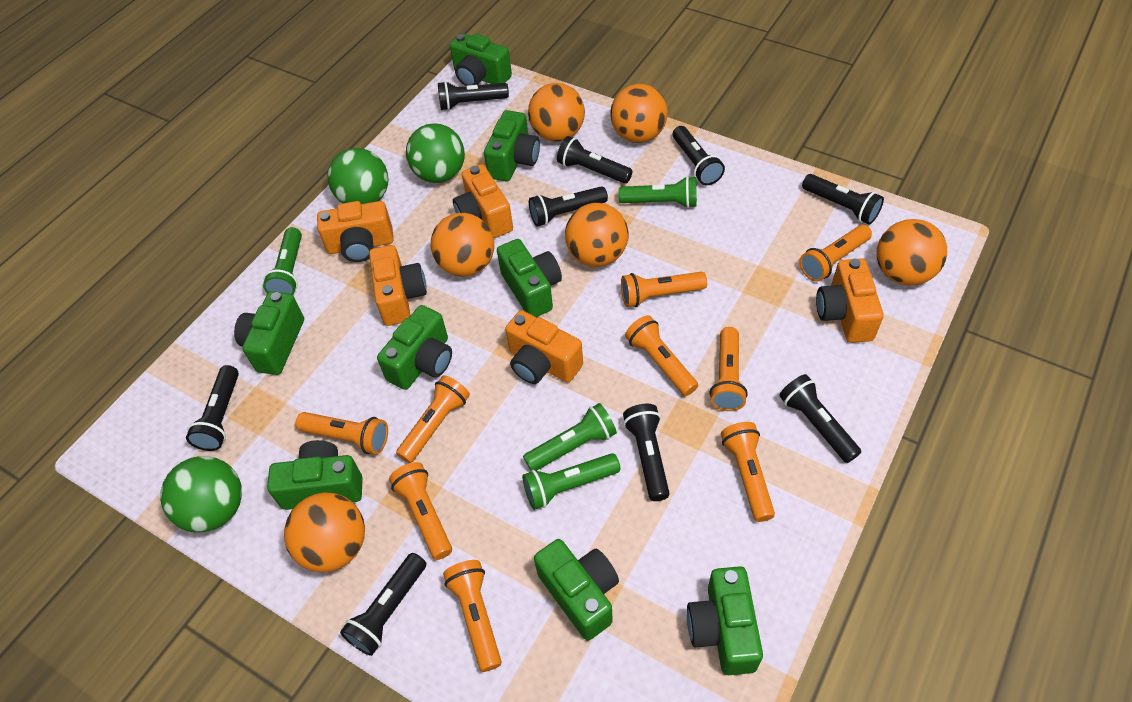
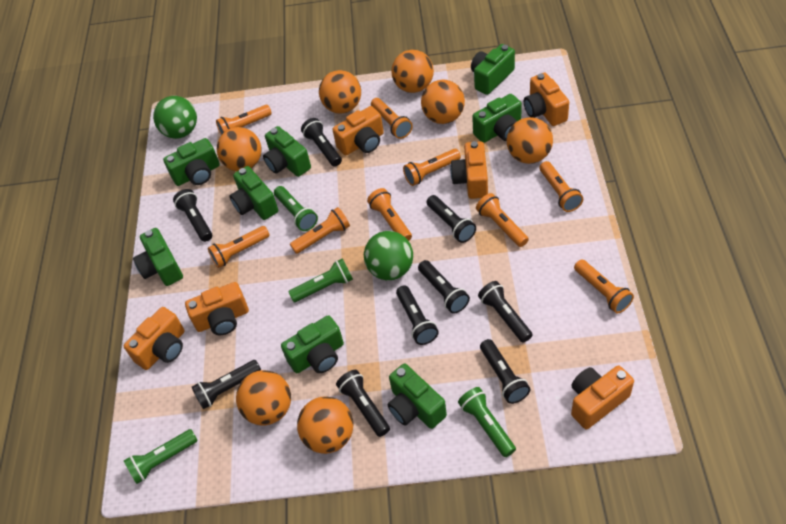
green ball: [160,456,242,533] [327,148,389,204] [406,123,465,183] = 3 -> [153,96,197,139] [364,231,413,280] = 2
orange ball: [284,493,365,572] [431,213,494,276] [528,83,585,142] [565,203,628,267] [610,84,668,143] [876,219,947,286] = 6 -> [217,127,262,171] [236,370,291,426] [297,396,353,454] [319,70,361,113] [392,50,434,93] [421,80,465,124] [507,117,553,164] = 7
orange camera: [317,201,394,262] [369,245,427,326] [453,164,513,238] [505,310,583,384] [816,258,884,343] = 5 -> [124,307,184,370] [185,282,249,335] [332,106,384,155] [450,141,488,199] [524,73,569,126] [571,366,634,429] = 6

